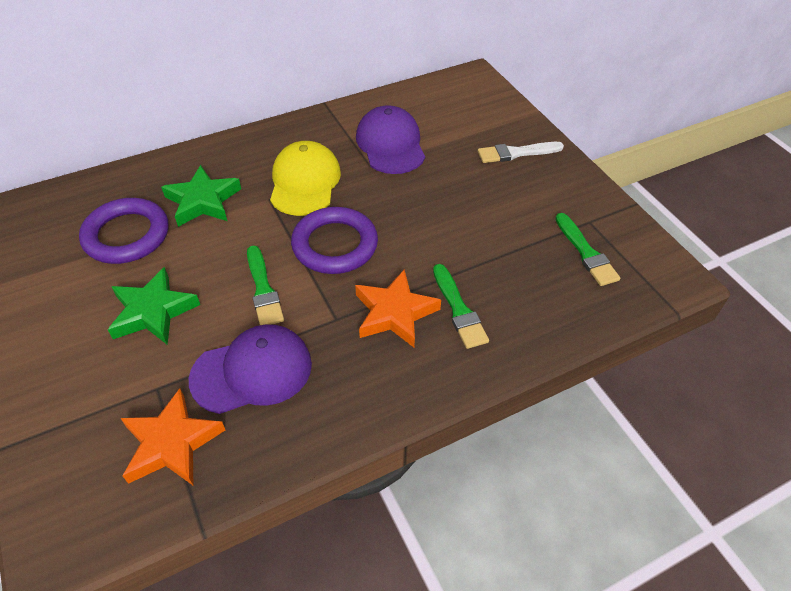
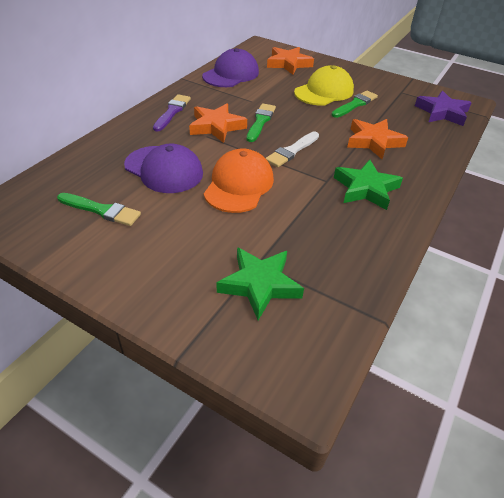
orange cap: none = 0 -> [204,148,274,213] = 1
orange star: [121,388,225,485] [355,269,441,347] = 2 -> [189,103,247,143] [267,47,314,75] [347,119,408,159] = 3
purple brush: none = 0 -> [153,94,191,132] = 1
purple ring: [79,198,168,264] [291,207,378,274] = 2 -> none = 0
purple star: none = 0 -> [415,91,472,126] = 1

